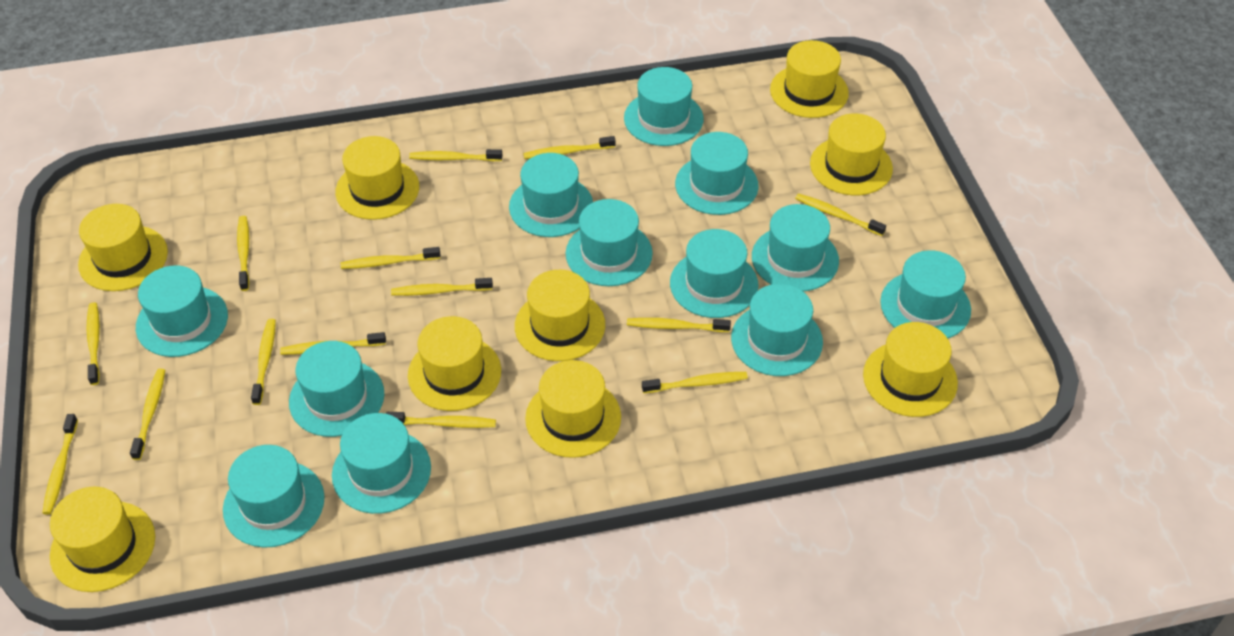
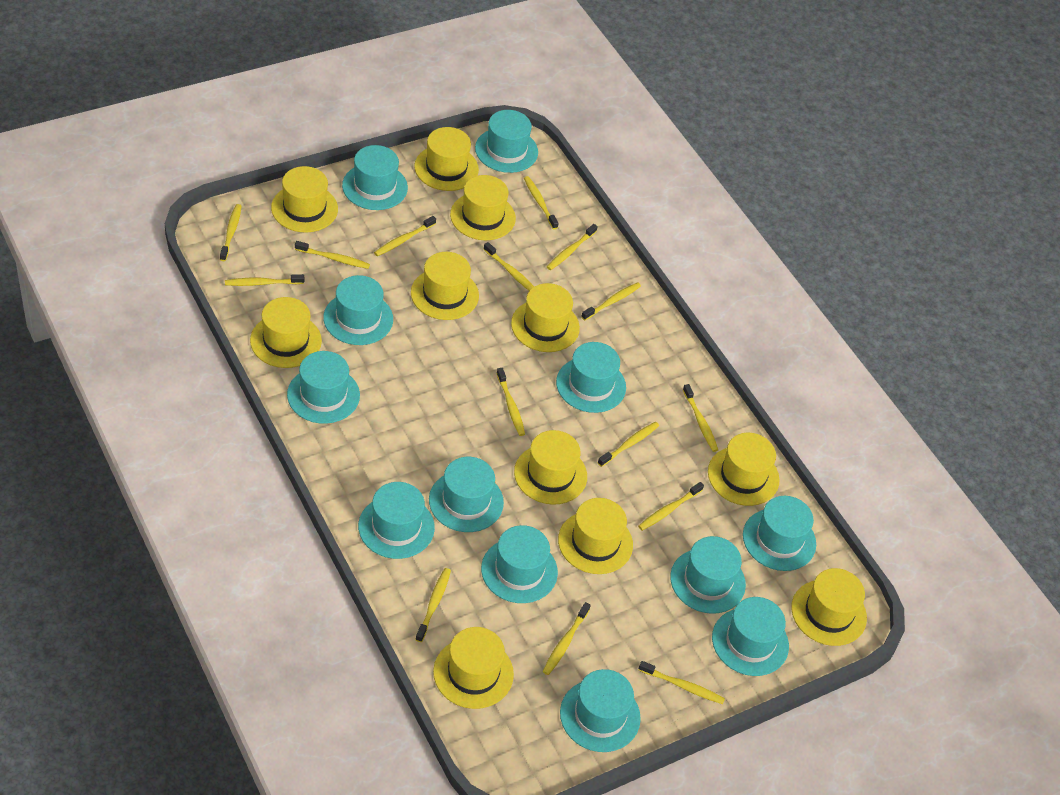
yellow hat: [50,487,155,592] [78,204,168,291] [335,136,419,220] [408,316,501,411] [515,270,605,361] [525,360,621,458] [770,40,849,118] [810,113,893,195] [863,322,958,417] = 9 -> [250,297,322,368] [271,166,338,233] [411,252,479,320] [414,127,479,191] [433,627,514,709] [450,175,516,240] [511,283,580,352] [514,430,587,505] [558,498,633,574] [708,433,780,506] [791,568,867,646] = 11
yellow toothbrush: [43,414,78,514] [86,302,100,385] [130,369,165,460] [237,216,249,291] [251,319,276,405] [280,332,386,355] [340,247,441,269] [386,412,496,428] [391,278,493,296] [409,149,502,161] [523,136,616,159] [627,318,731,332] [642,372,748,393] [795,193,886,236] = 14 -> [220,204,242,261] [225,274,304,286] [295,241,370,269] [374,216,436,256] [415,568,451,642] [484,242,534,291] [496,368,525,436] [524,176,559,229] [543,602,591,675] [547,224,598,270] [581,282,641,320] [598,422,659,467] [638,482,704,531] [639,661,725,704] [683,384,718,452] = 15

